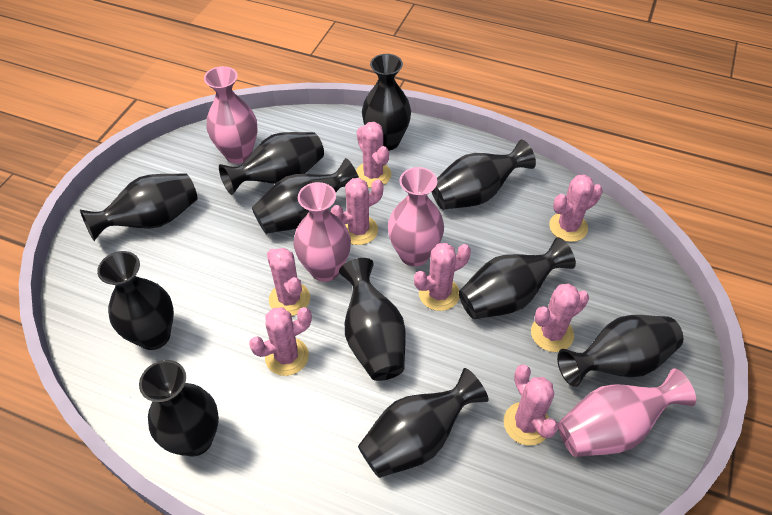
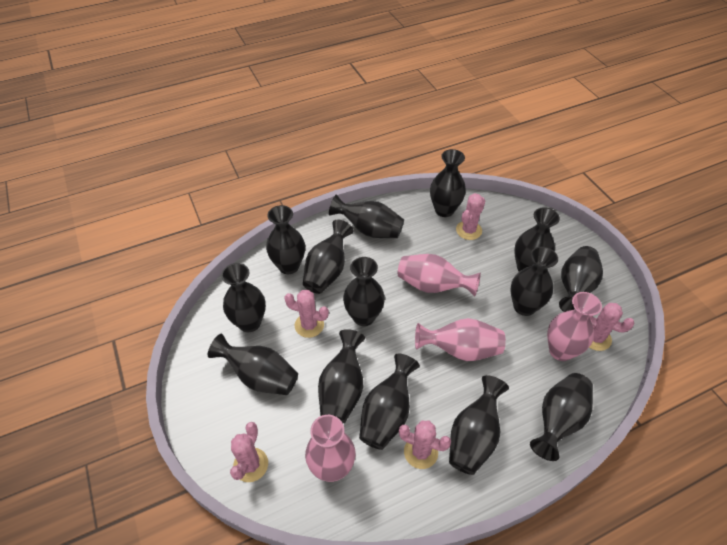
black vase: [80,173,198,241] [97,251,174,350] [139,360,219,457] [219,132,324,195] [252,158,359,234] [339,258,406,381] [358,368,489,478] [362,54,411,151] [431,140,536,210] [459,237,576,319] [557,315,683,387] = 11 -> [208,334,298,395] [221,263,266,332] [266,205,305,274] [303,220,354,294] [318,329,365,423] [329,194,404,238] [343,257,385,326] [359,354,420,450] [430,149,466,217] [449,375,509,475] [510,247,558,316] [514,207,560,271] [530,373,593,461] [559,246,603,312] = 14
pink cactus: [249,307,312,376] [267,248,310,316] [331,178,384,245] [356,122,391,188] [414,243,471,311] [504,364,558,445] [531,284,589,352] [549,174,602,242] = 8 -> [230,422,268,482] [284,290,329,338] [399,421,451,469] [456,193,485,240] [589,303,634,351] = 5

